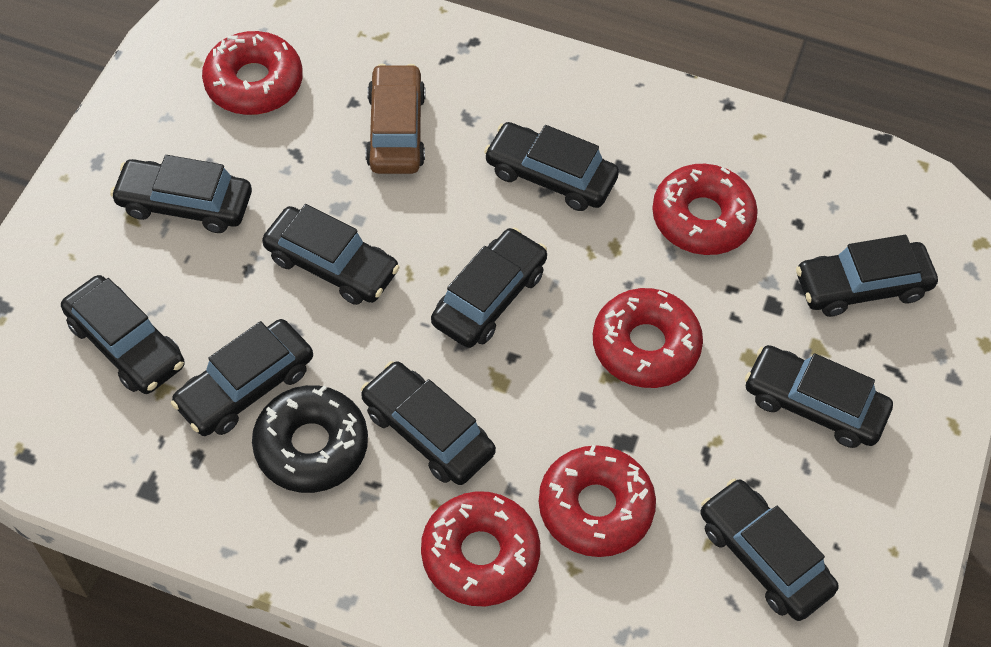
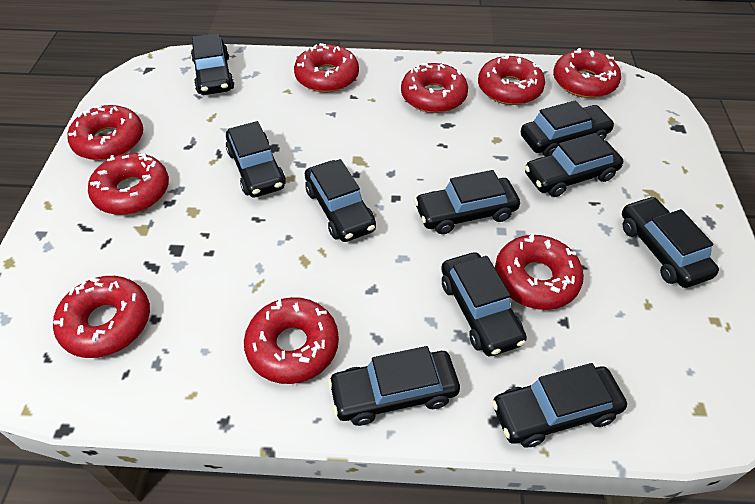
black donut: [252,385,368,493] = 1 -> none = 0
brown car: [365,64,425,174] = 1 -> none = 0
red donut: [202,31,303,115] [421,491,540,606] [539,445,656,557] [593,288,703,388] [652,164,758,255] = 5 -> [53,276,150,358] [67,105,143,160] [88,153,169,215] [244,297,339,384] [294,43,359,93] [401,63,468,113] [478,54,545,105] [495,234,584,310] [553,48,621,98] = 9

